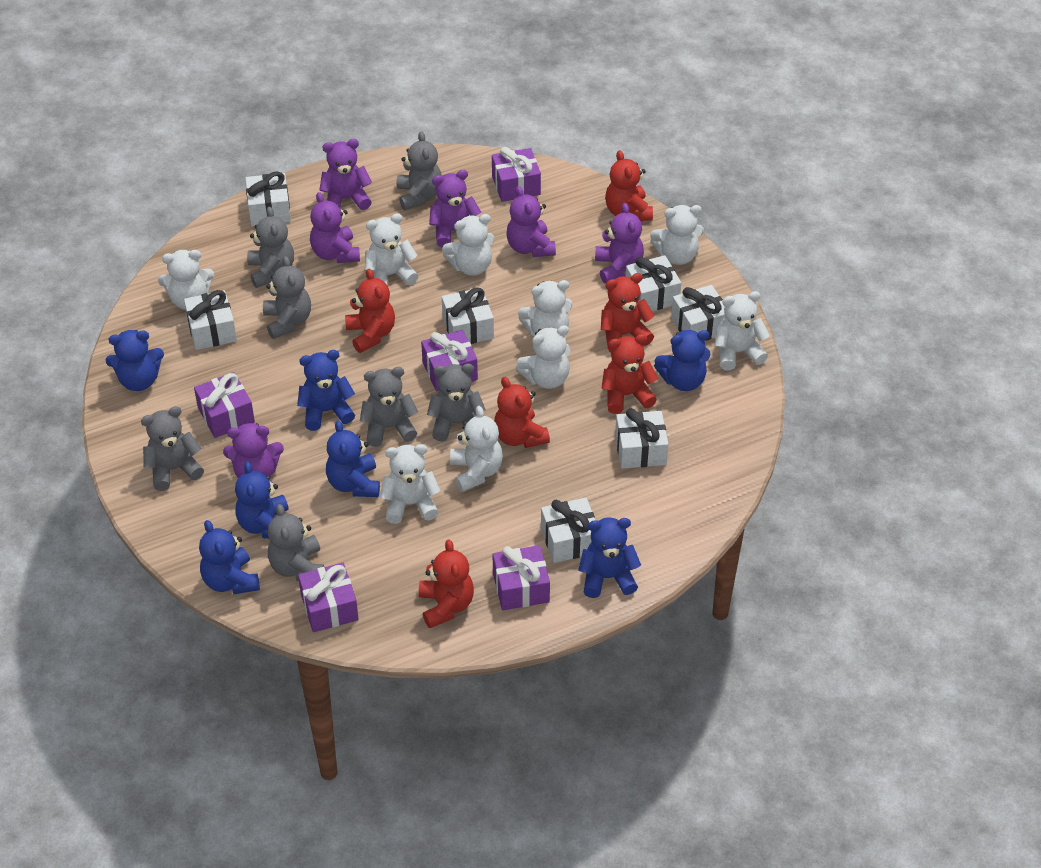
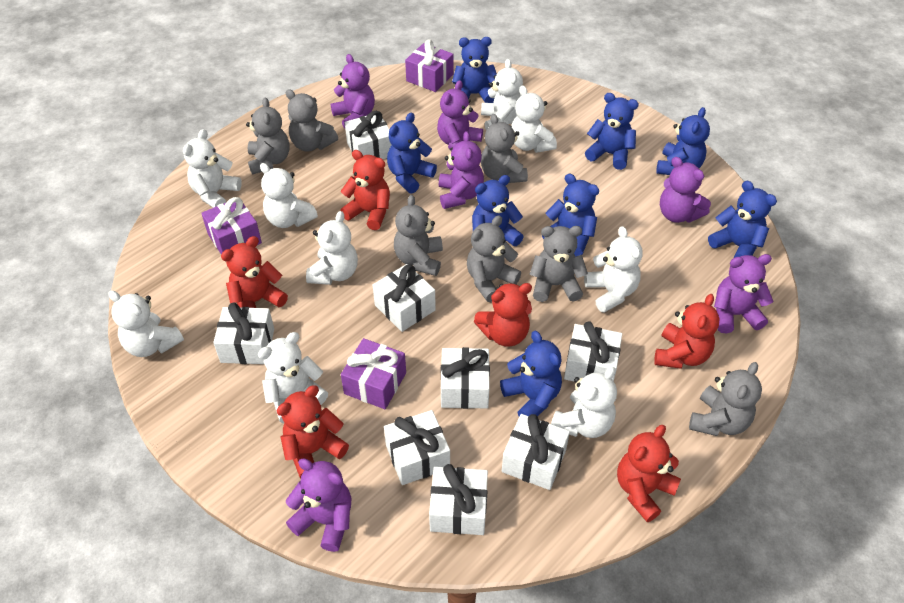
blue teddy bear: [106,330,164,391] [199,520,260,594] [235,461,289,539] [297,350,355,431] [326,420,380,497] [578,518,641,598] [654,330,710,391] = 7 -> [387,113,437,194] [452,37,497,103] [472,175,524,246] [500,331,562,416] [542,174,599,257] [585,93,639,170] [656,107,710,175] [708,181,777,258] = 8
purple gift: [194,372,255,438] [298,563,359,632] [421,330,478,392] [492,147,541,202] [493,545,550,610] = 5 -> [201,197,262,255] [341,338,406,409] [405,39,453,92] = 3
white gift: [184,290,237,350] [245,172,291,226] [442,288,494,344] [541,498,595,563] [615,408,668,469] [625,255,681,311] [671,285,725,341] = 7 -> [213,302,274,364] [345,111,392,159] [373,264,436,332] [384,410,450,485] [429,464,488,535] [441,347,490,409] [502,414,570,490] [564,321,622,382] = 8

